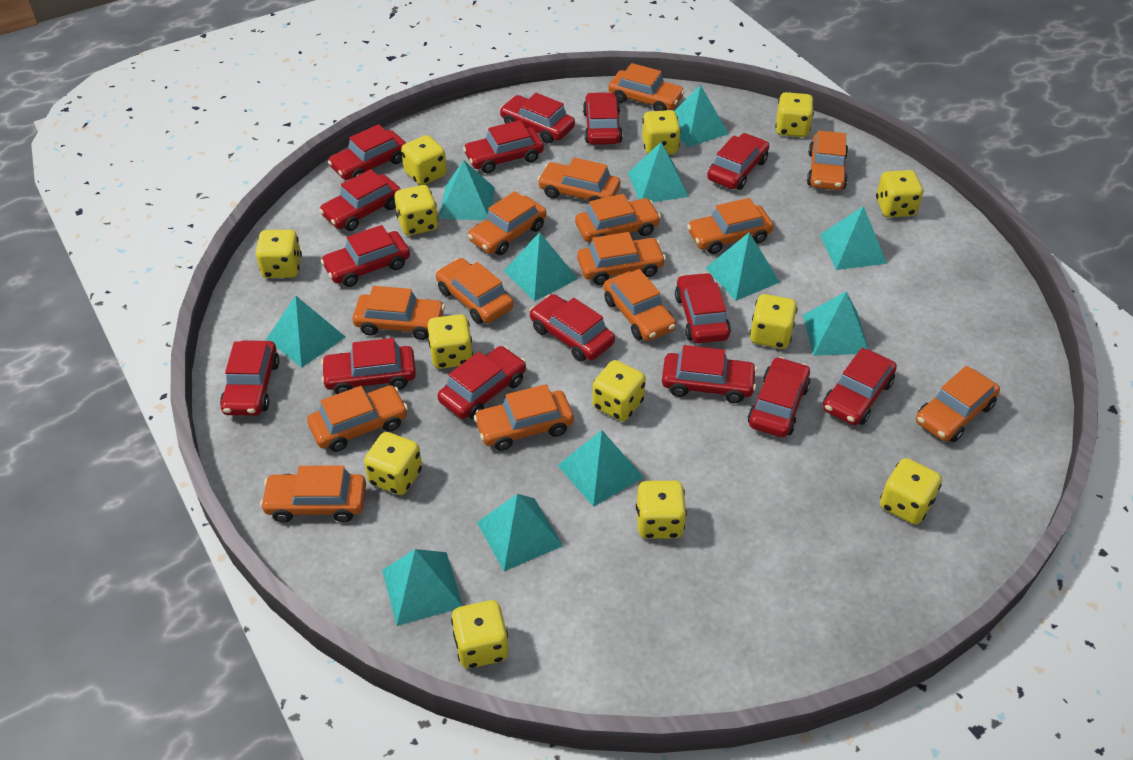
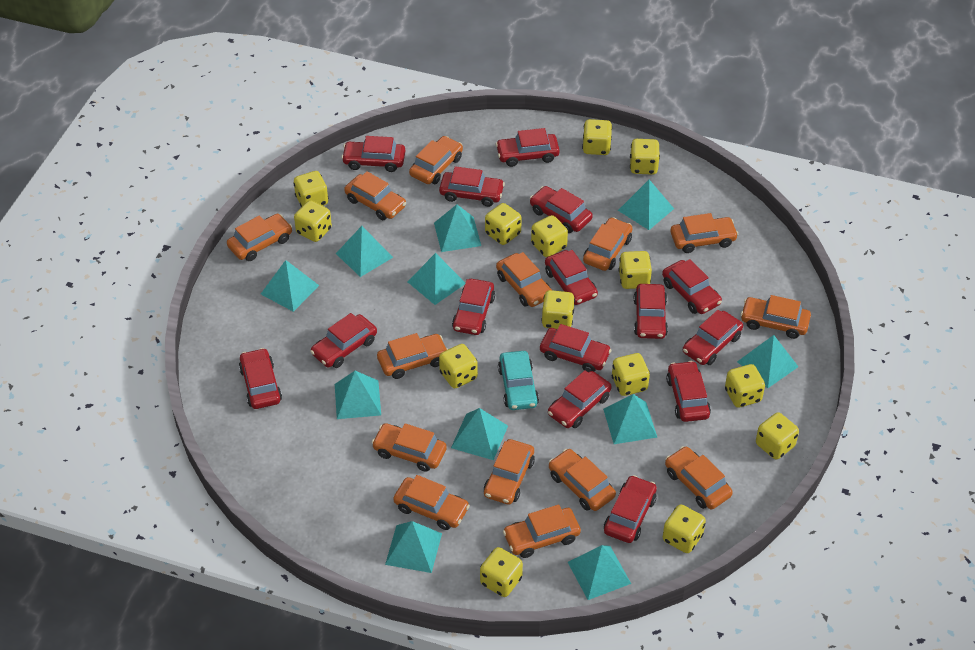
turquoise car: none = 0 -> [498,351,539,410] = 1
yellow dice: [256,229,302,278] [364,432,422,495] [394,185,438,235] [401,135,447,185] [428,314,473,369] [451,600,509,668] [592,360,646,421] [636,481,687,539] [642,110,681,154] [750,294,798,349] [775,92,814,137] [876,170,923,217] [880,458,942,524] = 13 -> [293,171,328,207] [294,200,332,242] [439,344,478,388] [480,547,523,597] [485,203,522,245] [531,215,568,257] [541,290,575,329] [582,119,612,155] [612,353,650,396] [619,251,652,289] [630,139,660,175] [663,505,706,553] [725,364,765,408] [756,412,799,459] = 14

